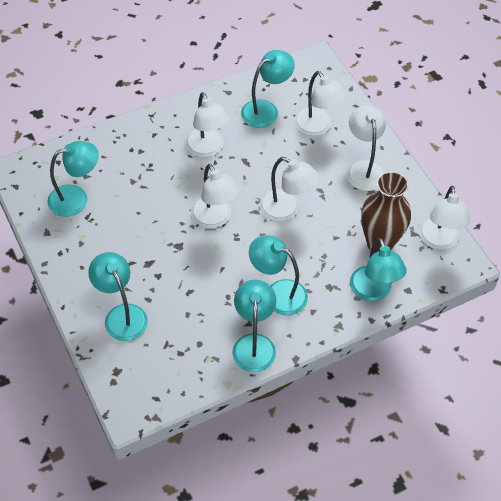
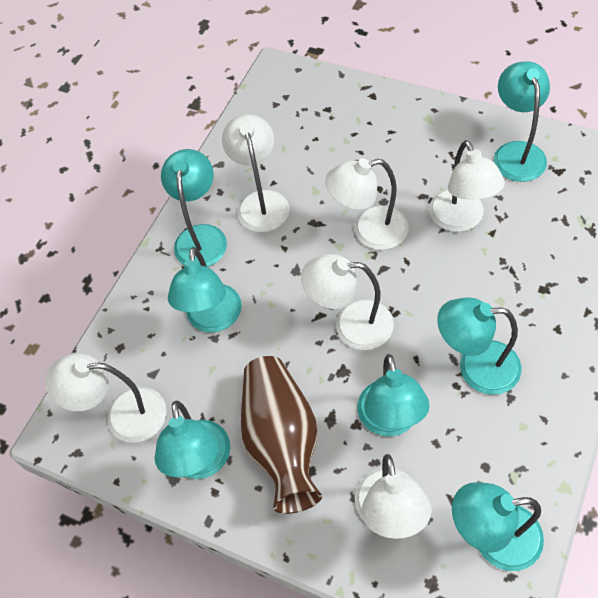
turquoise lamp: [47,141,99,217] [88,252,148,341] [232,280,276,372] [241,50,295,128] [249,235,308,316] [350,238,407,301] = 6 -> [155,401,230,479] [161,149,227,267] [168,247,242,333] [357,354,429,436] [437,297,522,395] [452,482,544,571] [494,61,550,182] = 7

